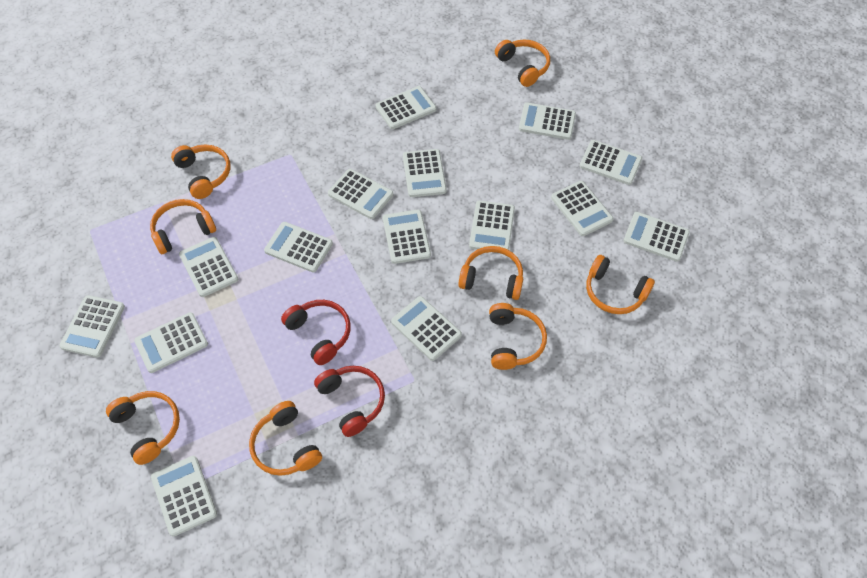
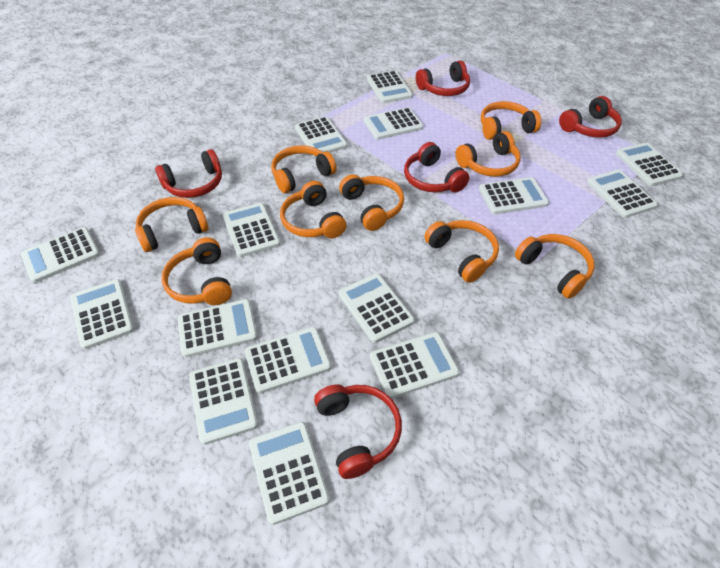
orange headphones: [106,391,180,465] [150,199,216,254] [171,145,230,199] [249,401,322,476] [458,246,523,300] [489,303,547,370] [495,40,550,87] [586,255,655,314] = 8 -> [135,197,209,252] [162,237,232,305] [271,145,337,193] [280,181,347,238] [339,174,404,231] [424,220,499,283] [455,131,521,177] [481,101,541,140] [515,234,594,299] = 9
red headphones: [281,300,351,365] [314,366,385,437] = 2 -> [155,149,222,198] [314,384,402,479] [404,142,469,192] [416,61,470,96] [559,96,622,138] = 5

